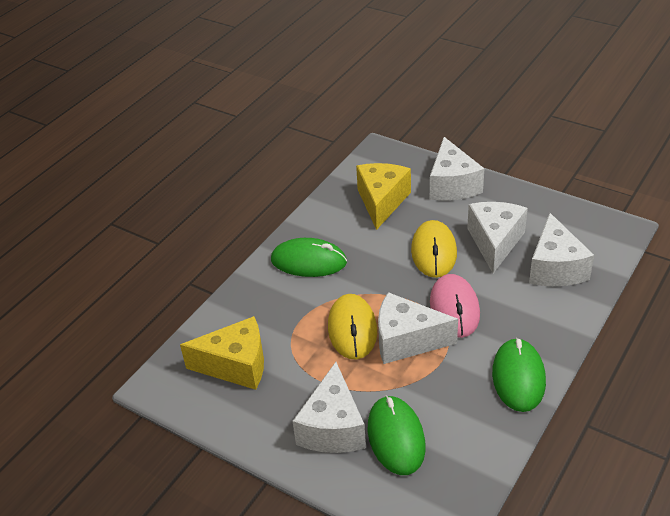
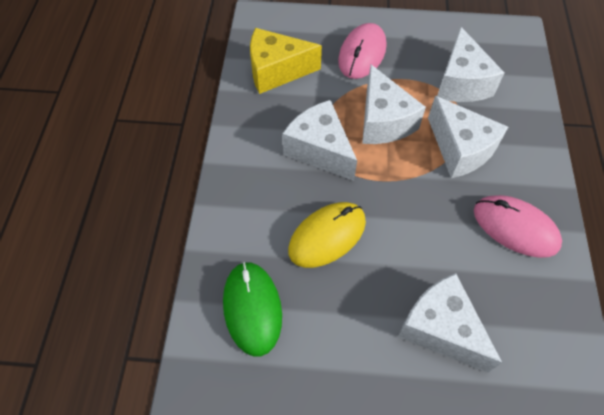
green mouse: [271,238,347,277] [368,395,426,475] [492,338,546,412] = 3 -> [223,262,282,356] = 1
pink mouse: [430,274,480,338] = 1 -> [338,23,386,79] [474,195,562,258] = 2
yellow cheese: [180,316,264,390] [356,163,411,230] = 2 -> [250,28,322,94] = 1
yellow mouse: [328,294,377,360] [411,220,457,278] = 2 -> [288,202,366,268] = 1

